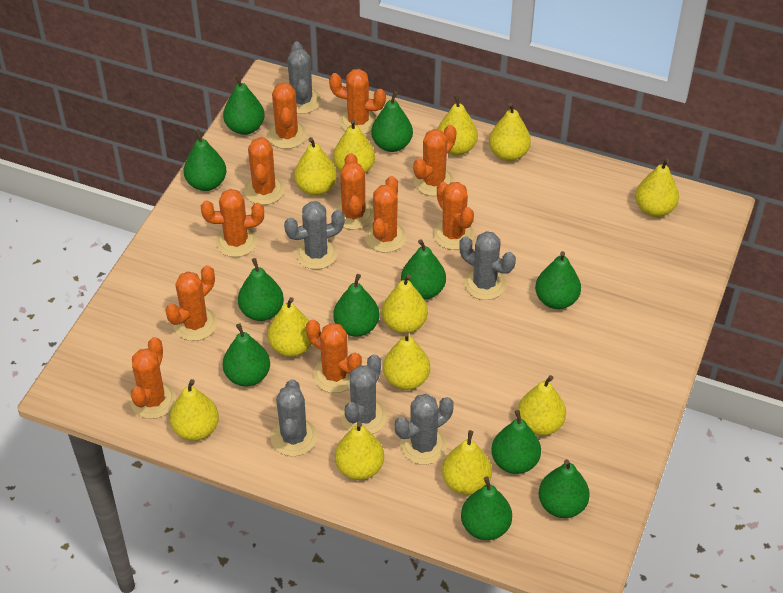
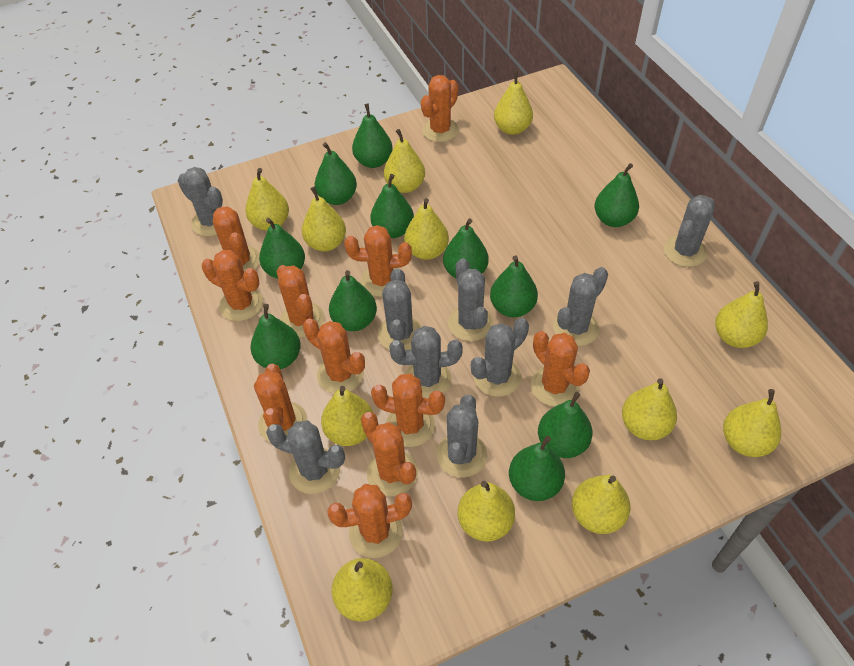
grey cactus: [270,380,317,456] [284,201,345,269] [287,42,321,114] [341,354,387,434] [395,394,454,465] [459,231,516,300] = 6 -> [178,167,223,236] [266,420,345,494] [378,268,422,350] [389,326,463,399] [436,395,487,478] [448,258,493,341] [471,318,529,397] [553,267,608,346] [664,195,715,267] = 9

